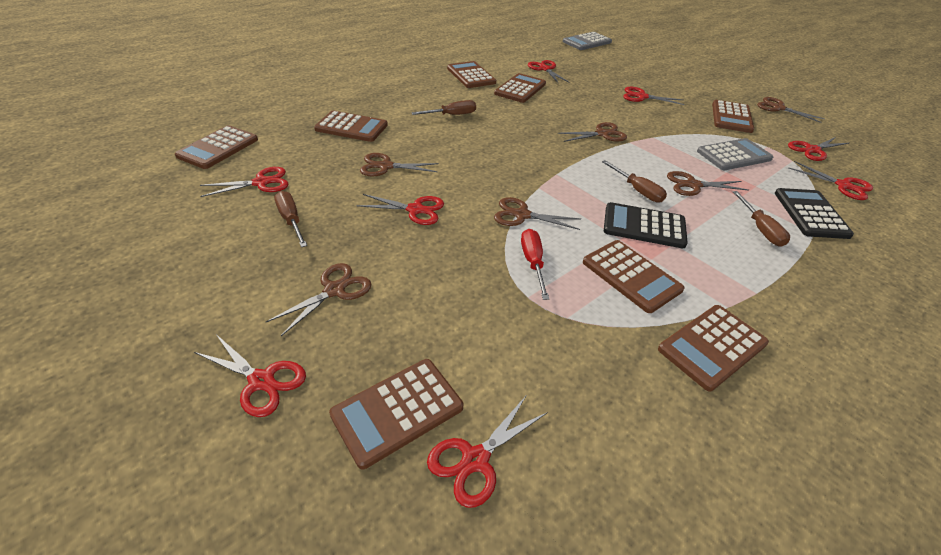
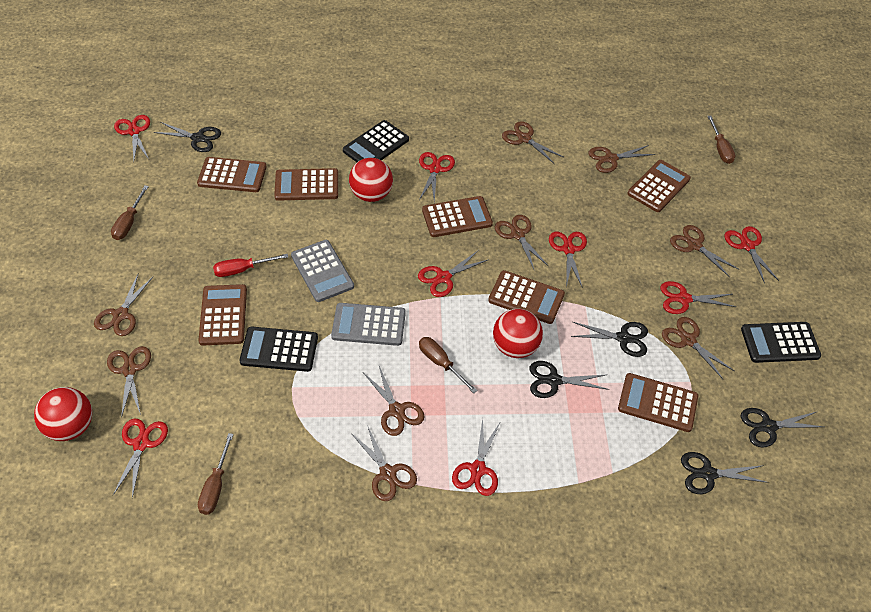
black calculator: [604,202,688,248] [775,188,854,239] = 2 -> [239,327,318,372] [343,120,409,162] [741,322,821,363] = 3
black scissors: none = 0 -> [154,122,221,152] [530,361,609,398] [571,322,648,357] [681,452,768,494] [741,408,824,448] = 5
brown calculator: [175,125,258,169] [314,110,388,142] [329,359,463,469] [447,61,496,88] [494,73,546,103] [583,240,684,313] [658,305,769,391] [712,100,754,133] = 8 -> [197,157,267,192] [198,284,247,345] [274,168,338,201] [422,196,493,237] [488,270,565,324] [618,373,698,432] [627,160,691,212] = 7
brown scissors: [266,263,372,336] [360,153,439,176] [494,197,581,230] [558,122,627,142] [667,171,748,196] [757,97,825,123] = 6 -> [94,274,153,336] [107,346,151,418] [351,425,417,501] [364,366,425,436] [495,215,548,269] [502,121,563,163] [588,145,655,173] [662,317,734,379] [670,225,738,277] = 9
red ball: none = 0 -> [34,387,92,441] [349,158,393,202] [493,309,543,358] = 3

